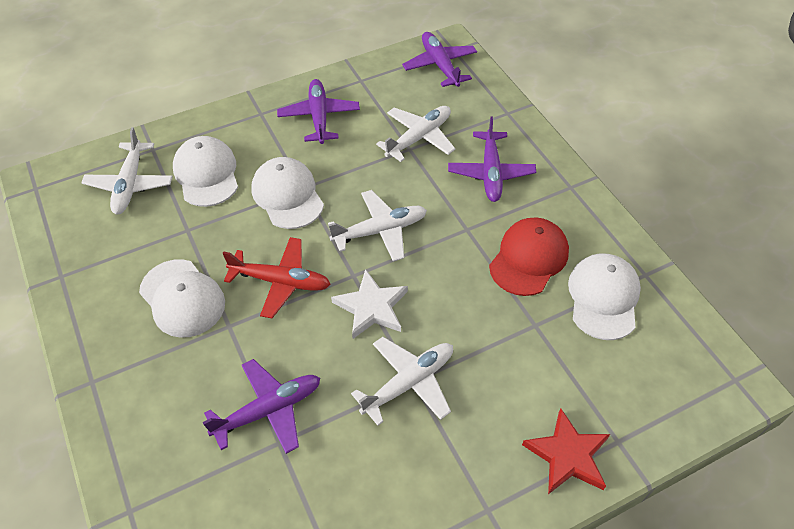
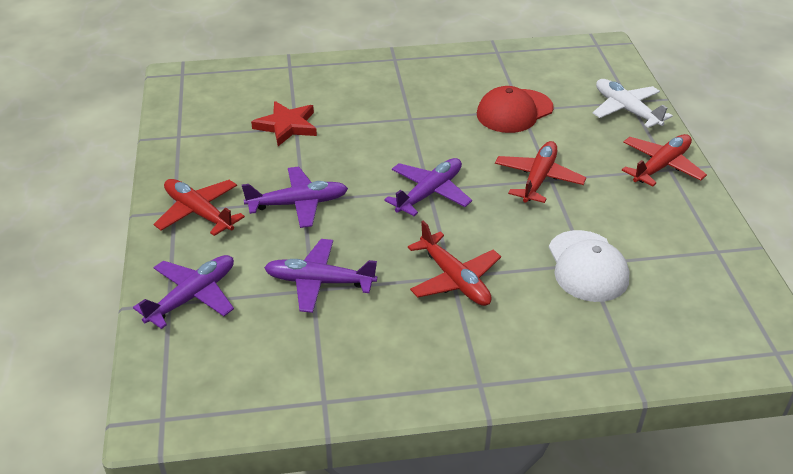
red plane: [222,237,331,318] = 1 -> [154,179,245,236] [408,220,501,306] [495,141,586,203] [622,134,707,186] = 4
white cap: [139,259,225,338] [173,136,238,207] [251,157,324,229] [568,253,641,340] = 4 -> [549,230,630,302] = 1
white plane: [81,127,173,215] [328,190,427,262] [351,337,453,426] [376,106,455,162] = 4 -> [593,79,673,128] = 1
white star: [331,269,408,339] = 1 -> none = 0

